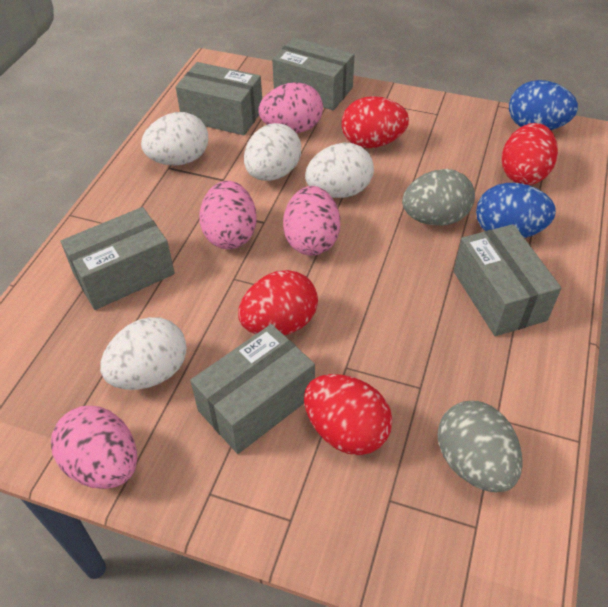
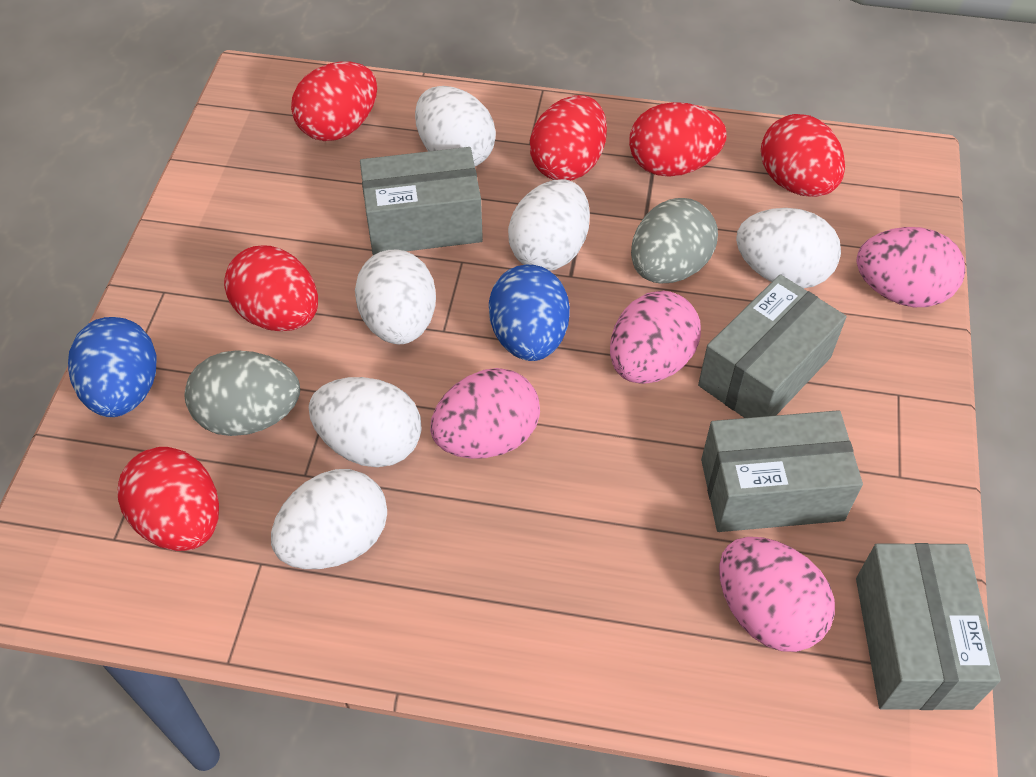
grey box: [61,207,175,310] [176,62,262,136] [190,324,315,454] [272,37,355,111] [454,224,561,336] = 5 -> [360,147,483,255] [698,274,847,418] [701,410,863,532] [856,543,1001,710] = 4
red egg: [238,270,318,335] [304,374,392,455] [341,96,409,148] [502,123,558,185] = 4 -> [117,447,219,551] [224,245,318,331] [291,62,377,141] [530,95,607,181] [629,102,727,177] [761,114,845,197] = 6
white egg: [100,317,187,390] [141,112,208,166] [244,123,301,181] [305,143,374,198] = 4 -> [271,469,387,569] [309,377,422,467] [355,250,436,344] [415,86,496,166] [508,179,590,271] [736,208,841,288] = 6

